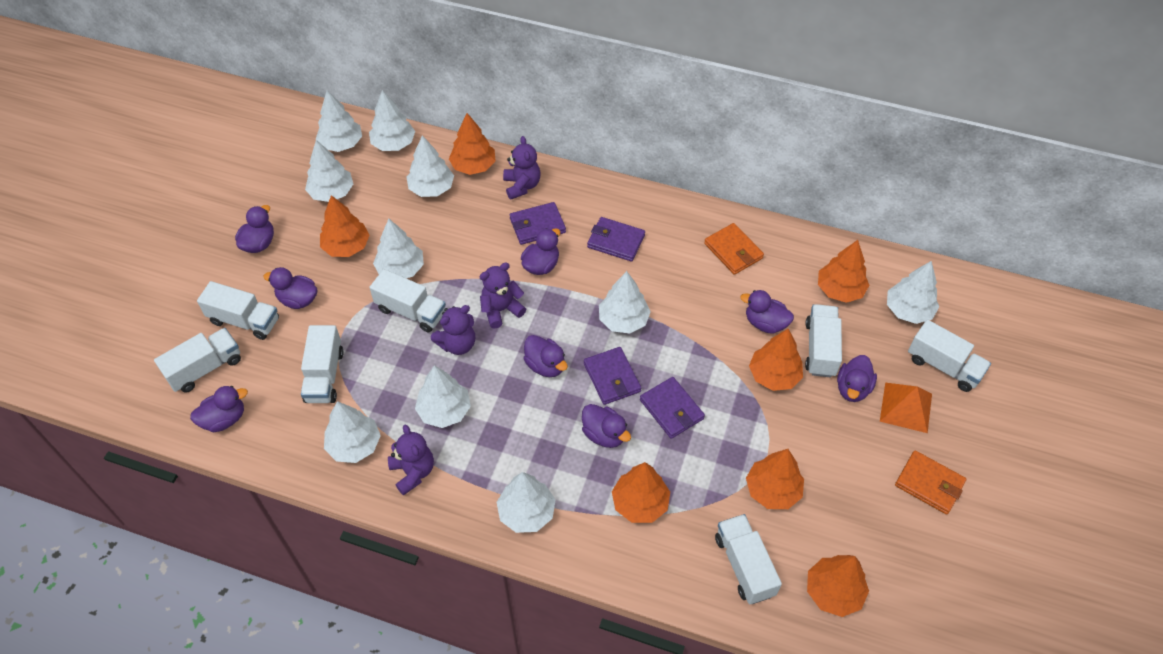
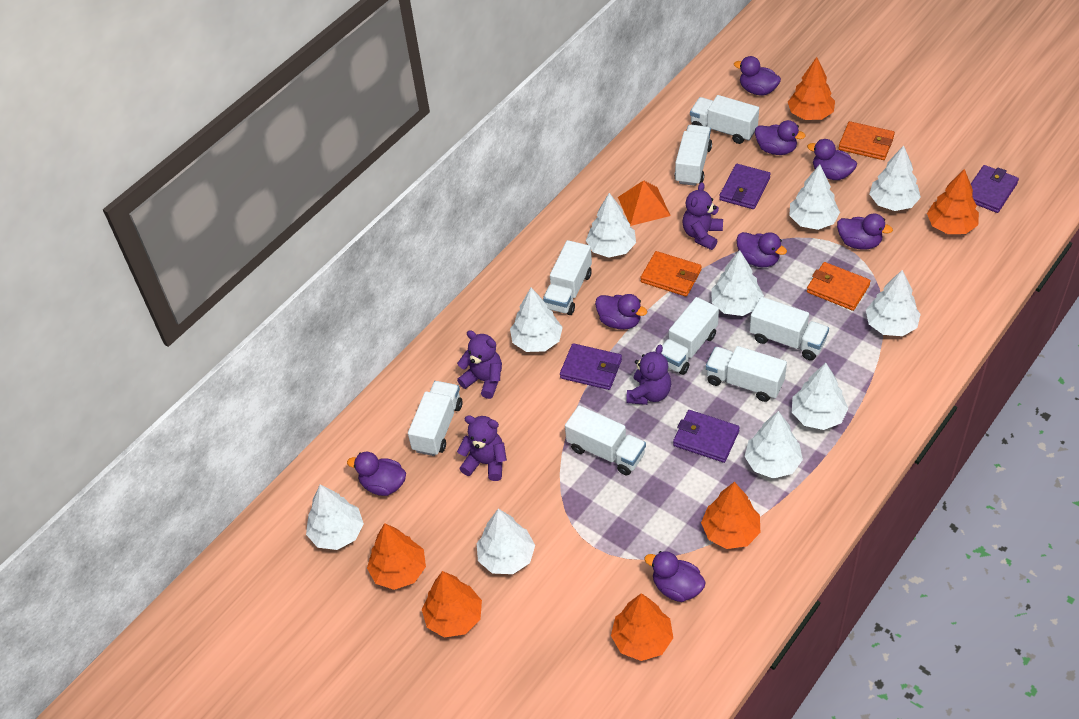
orange tree: [320,195,370,257] [449,113,496,175] [612,462,670,523] [746,449,804,509] [749,329,803,391] [807,555,869,617] [818,240,869,303] = 7 -> [367,523,426,590] [422,571,482,638] [611,593,673,661] [701,482,760,549] [788,57,835,120] [927,169,979,234] = 6
orange wallet: [704,223,764,275] [895,451,966,515] = 2 -> [640,251,702,296] [807,262,871,311] [838,121,895,160] = 3
white truck: [154,328,241,393] [197,281,279,340] [301,325,344,403] [369,269,446,333] [715,514,782,604] [805,304,842,377] [908,320,991,392] = 7 -> [408,381,462,456] [543,240,592,315] [565,405,646,475] [661,297,719,375] [674,125,712,186] [690,95,759,144] [706,346,787,402] [750,297,829,360] = 8

